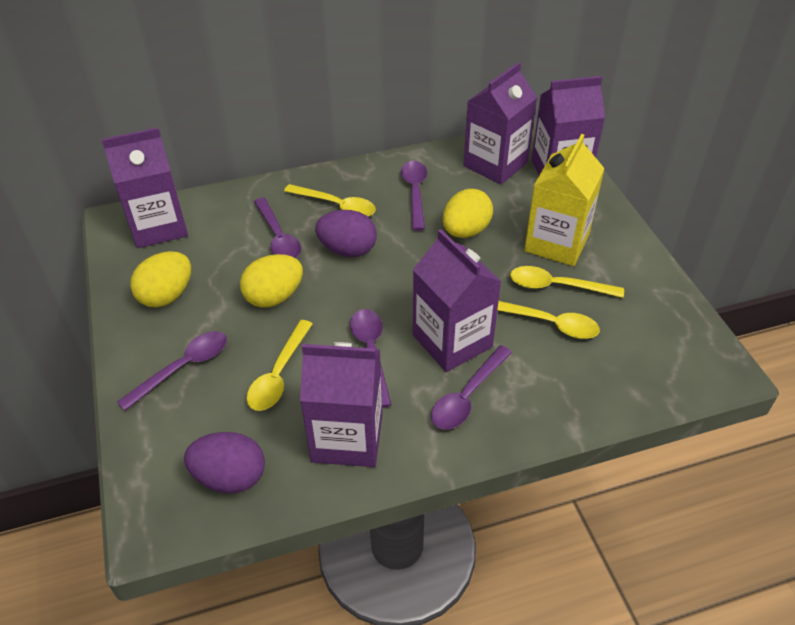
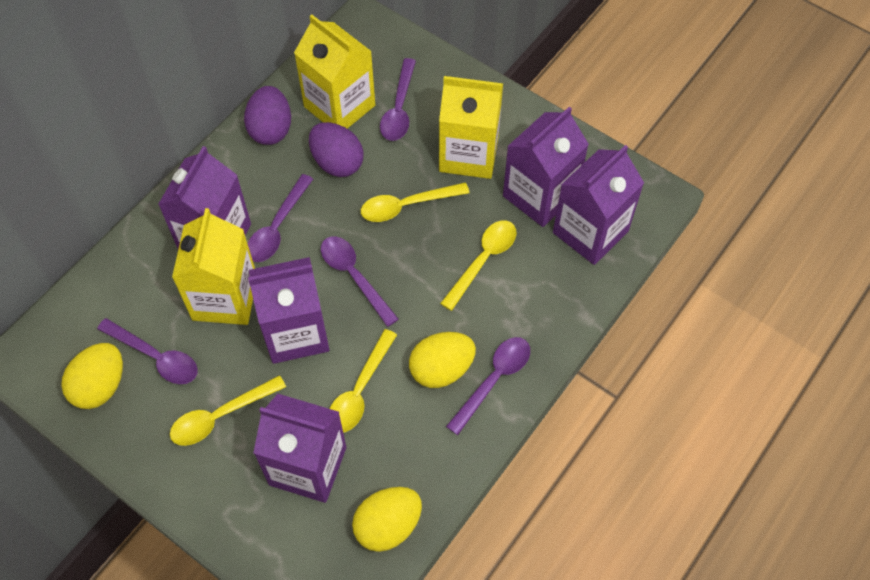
yellow carton: [524,134,605,266] = 1 -> [172,208,255,325] [294,14,375,129] [439,76,503,179] = 3

